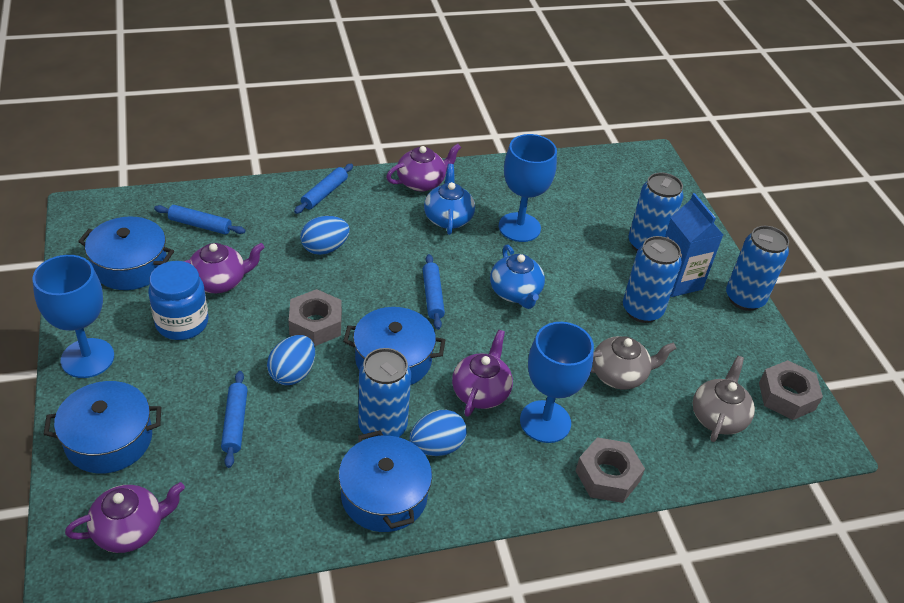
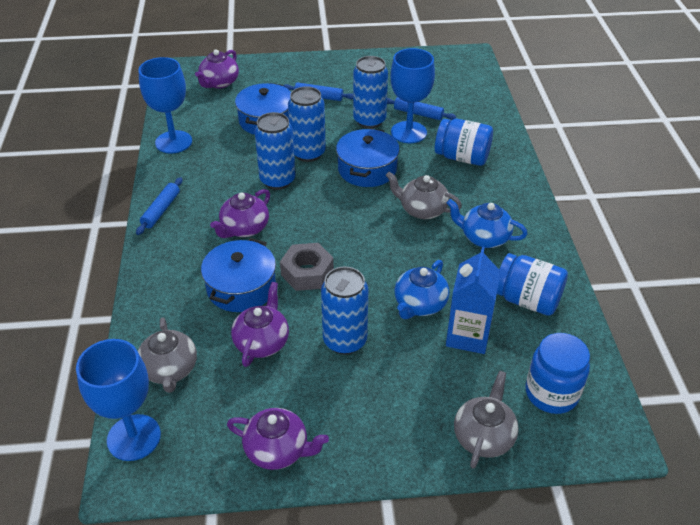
blue egg: [267,335,315,385] [300,216,350,255] [409,410,467,456] = 3 -> none = 0
blue jar: [148,261,209,340] = 1 -> [435,119,493,166] [497,253,568,316] [525,333,590,414] = 3
blue pot: [44,381,161,473] [78,216,174,290] [338,430,432,532] [343,307,445,385] = 4 -> [201,238,276,312] [235,83,291,135] [336,128,400,187] = 3
blue rolling pin: [154,205,246,235] [221,371,248,468] [294,164,353,214] [423,254,445,330] = 4 -> [136,177,183,235] [283,82,353,101] [387,97,456,120] = 3
grey nut: [289,289,342,346] [576,437,645,503] [759,360,823,420] = 3 -> [280,243,334,291] = 1
grey teapot: [591,336,676,390] [693,356,755,442] = 2 -> [138,317,197,393] [386,172,462,219] [454,371,519,469] = 3

